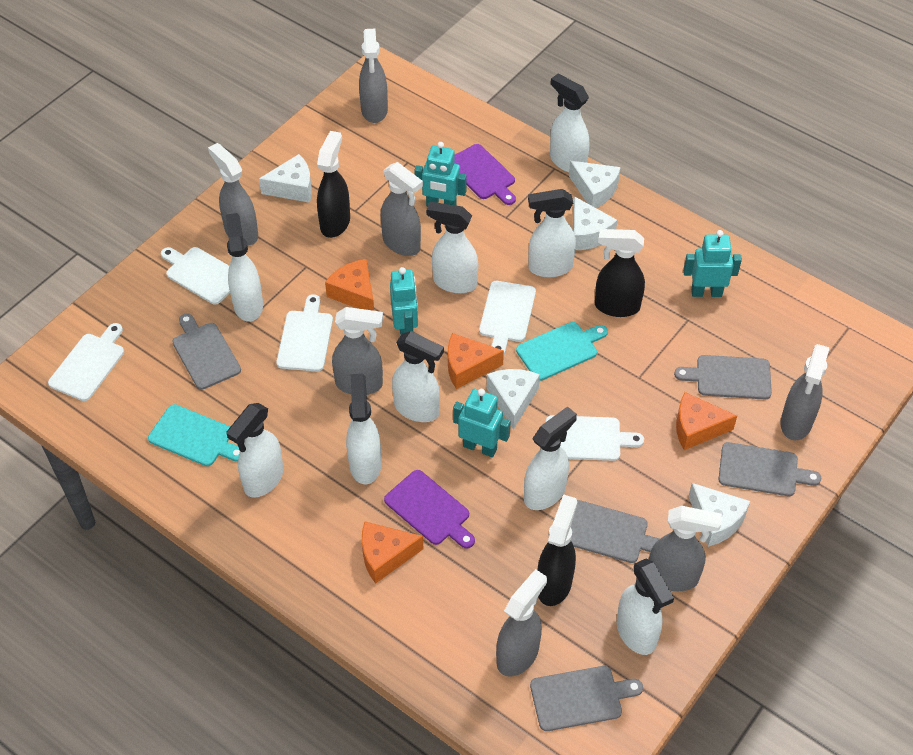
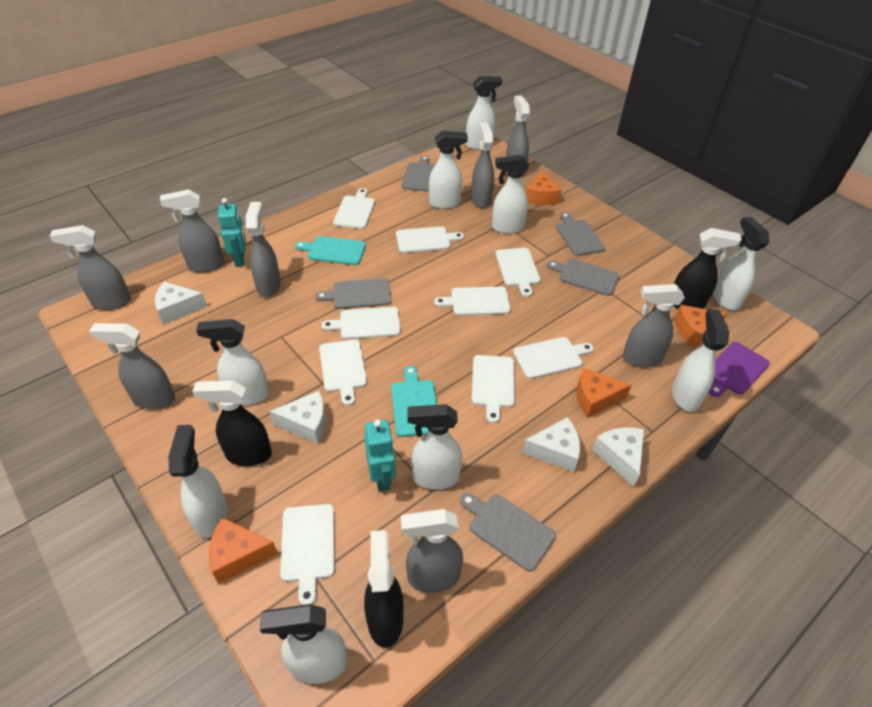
grey spray bottle: [208,143,258,246] [332,307,383,395] [359,29,388,123] [381,162,423,256] [496,569,547,677] [649,506,722,591] [781,344,829,441] = 7 -> [50,225,131,310] [89,323,175,410] [160,189,224,273] [246,202,281,297] [401,509,463,593] [471,123,494,208] [506,95,530,176] [623,284,685,367] = 8
purple cutting board: [384,470,475,548] [454,144,516,205] = 2 -> [709,342,770,397] = 1
turquoise robot: [390,267,418,336] [415,142,467,207] [453,389,511,457] [683,230,742,297] = 4 -> [218,198,245,267] [364,419,396,492] = 2
white cheese: [259,154,312,203] [487,369,540,430] [569,161,621,208] [573,196,617,250] [689,483,750,547] = 5 -> [155,282,207,325] [270,391,326,444] [522,417,580,472] [592,427,644,487] = 4
white cutting board: [48,323,124,401] [161,247,230,305] [276,294,333,371] [479,281,536,354] [546,415,644,461] = 5 -> [280,504,335,605] [319,339,367,406] [322,307,401,339] [333,188,375,229] [396,226,464,253] [434,287,510,316] [472,355,515,423] [495,248,540,297] [513,337,594,379] = 9

